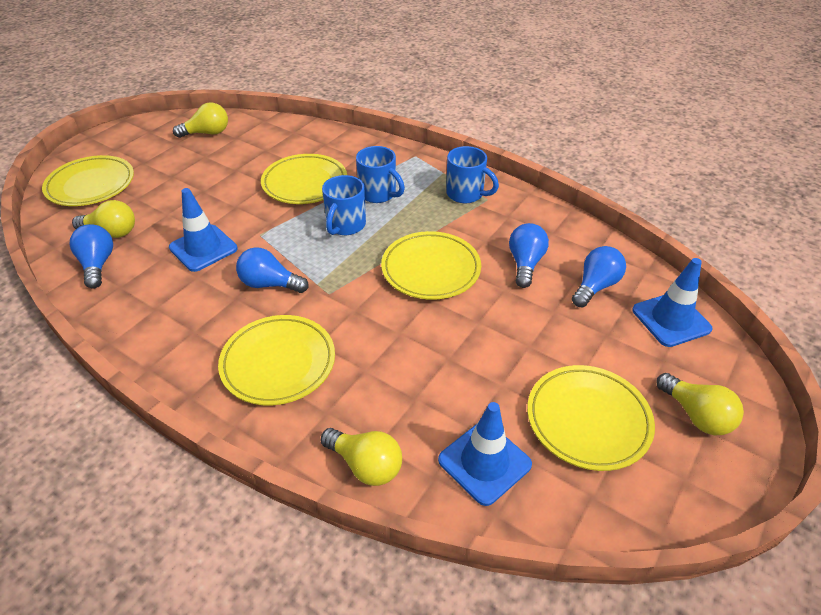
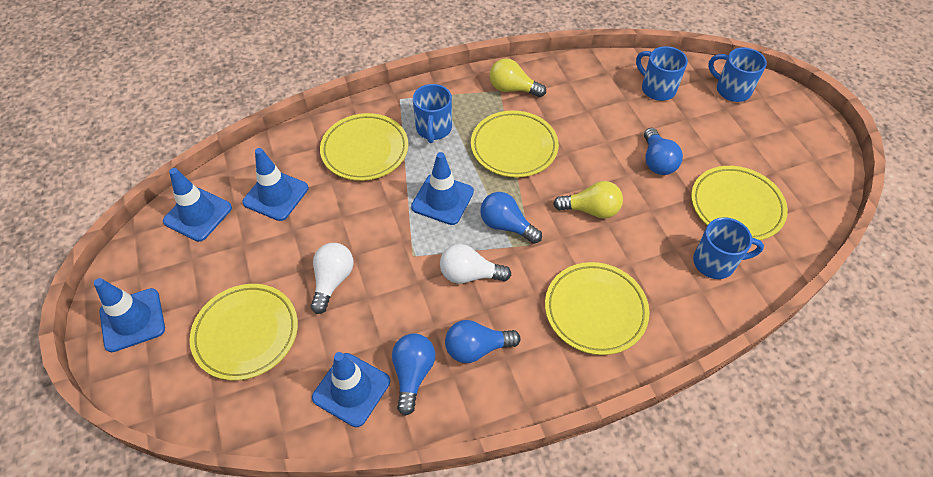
blue mug: [322,175,366,235] [356,146,405,203] [446,146,499,203] = 3 -> [413,84,452,143] [636,46,688,101] [693,217,764,279] [708,47,767,102] = 4
blue traffic cone: [169,188,238,272] [438,402,532,506] [632,258,713,347] = 3 -> [94,278,165,352] [163,168,232,242] [242,148,308,221] [312,352,390,427] [411,152,474,225] = 5
white light bulb: none = 0 -> [311,243,354,314] [440,244,511,284] = 2
yellow light bulb: [72,200,135,238] [173,103,228,138] [321,428,402,486] [657,373,744,435] = 4 -> [490,58,546,97] [553,181,623,219] = 2

